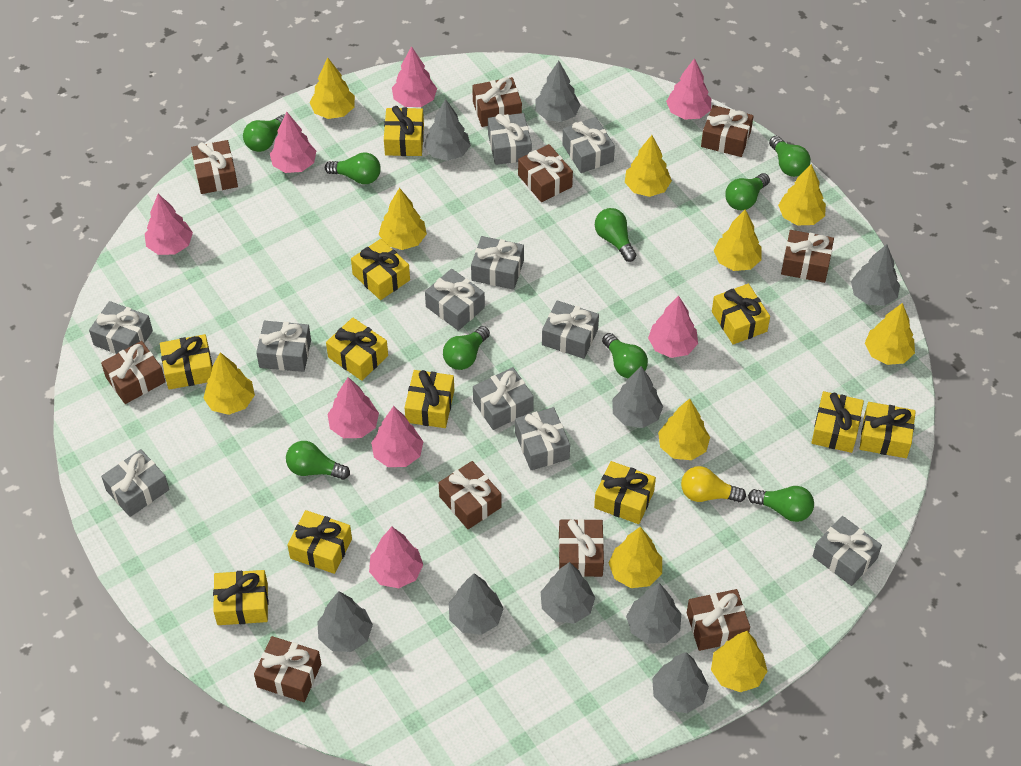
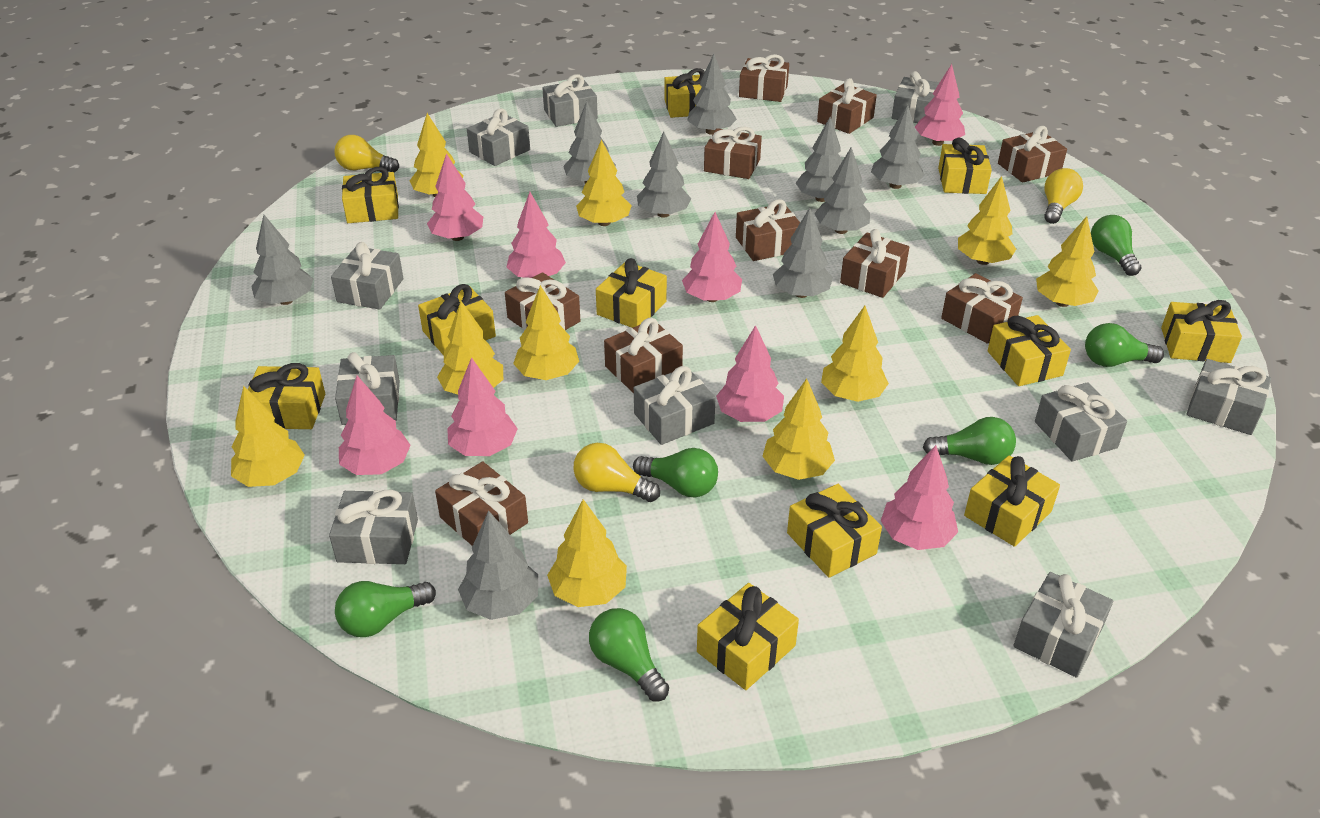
green light bulb: [243,115,285,152] [286,441,350,480] [325,152,381,184] [443,326,490,370] [595,208,637,262] [602,333,648,379] [725,173,770,210] [748,486,814,522] [769,136,811,177] = 9 -> [335,581,436,637] [589,608,669,701] [633,448,718,497] [923,417,1016,465] [1085,323,1164,367] [1091,215,1141,276] = 6
grey gift: [89,301,153,354] [101,449,169,517] [256,321,311,372] [425,269,485,331] [471,236,524,290] [473,367,534,430] [488,113,532,165] [515,407,570,470] [542,300,599,359] [562,117,615,173] [813,516,882,586] = 11 -> [329,489,418,564] [331,242,404,310] [335,352,400,425] [467,108,530,166] [542,74,598,127] [634,366,716,445] [892,71,940,123] [1013,572,1113,678] [1035,382,1127,462] [1186,359,1271,435] = 10
yellow light bulb: [681,466,746,502] = 1 -> [335,135,399,172] [573,443,660,502] [1044,168,1083,224] = 3

